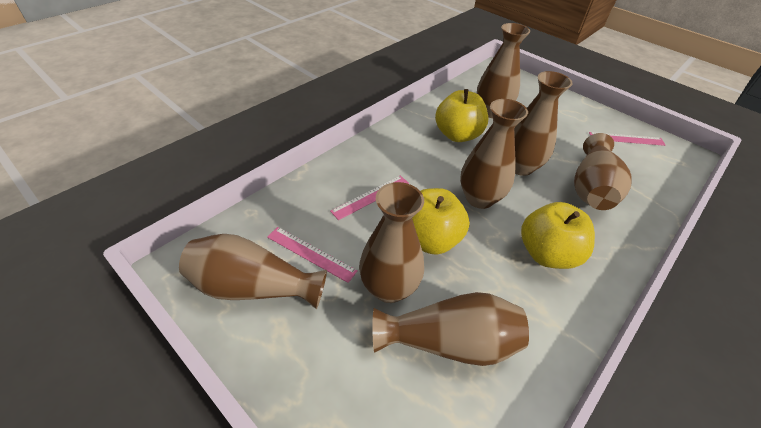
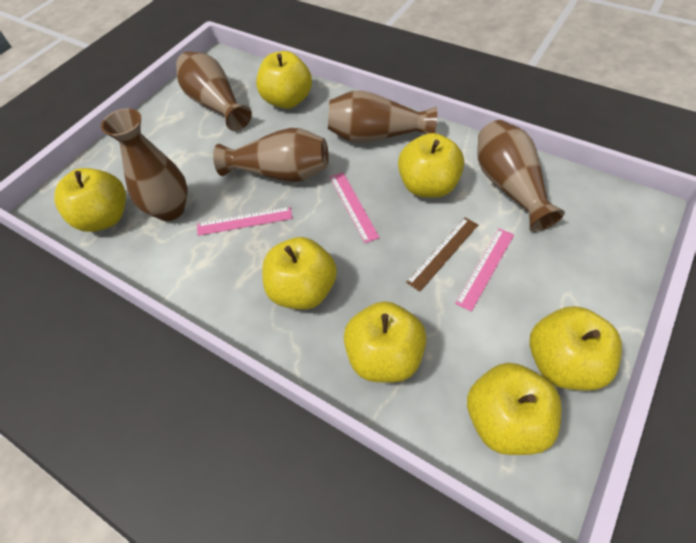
brown ruler: none = 0 -> [406,217,478,292] = 1
brown vase: [179,234,327,310] [359,182,424,303] [372,292,529,366] [460,99,528,209] [477,23,530,118] [514,71,573,176] [574,133,632,210] = 7 -> [101,109,188,221] [176,51,252,131] [213,128,329,182] [328,90,437,143] [477,120,565,232] = 5
yellow apple: [412,188,470,255] [435,89,488,142] [521,202,595,269] = 3 -> [54,168,126,232] [256,51,312,109] [262,237,337,310] [343,301,427,383] [398,133,464,198] [467,363,562,455] [530,306,622,391] = 7

